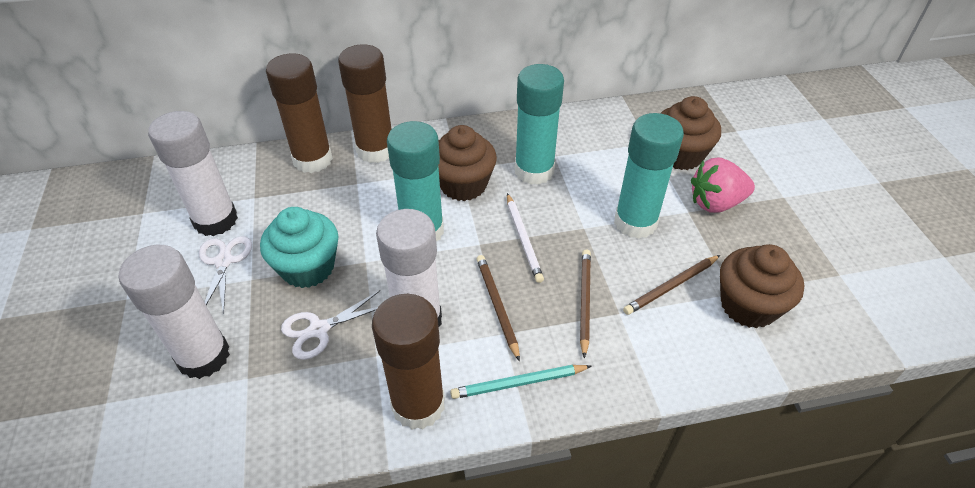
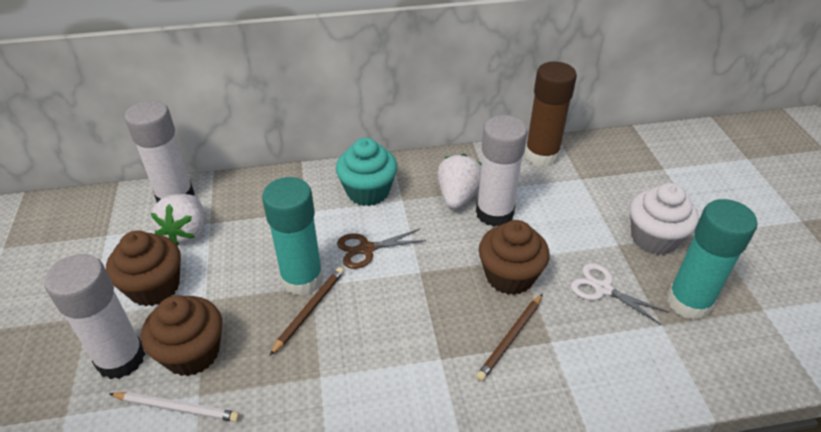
brown glue stick: [266,53,333,173] [338,44,392,163] [372,294,445,430] = 3 -> [525,62,577,166] = 1
brown pencil: [476,255,520,362] [580,250,591,358] [623,255,720,315] = 3 -> [270,267,344,356] [476,294,543,381] = 2
brown scissors: none = 0 -> [337,229,426,269] = 1
pink strawberry: [691,158,755,213] = 1 -> none = 0
turquoise glue stick: [387,121,444,241] [515,64,564,185] [614,113,684,239] = 3 -> [262,177,324,296] [667,199,757,320] = 2
turquoise pencil: [450,365,591,399] = 1 -> none = 0
white cupcake: none = 0 -> [630,183,699,255] = 1
white scissors: [199,236,252,314] [281,290,380,360] = 2 -> [571,263,669,325] = 1
white strawberry: none = 0 -> [151,194,204,246] [438,154,482,209] = 2

